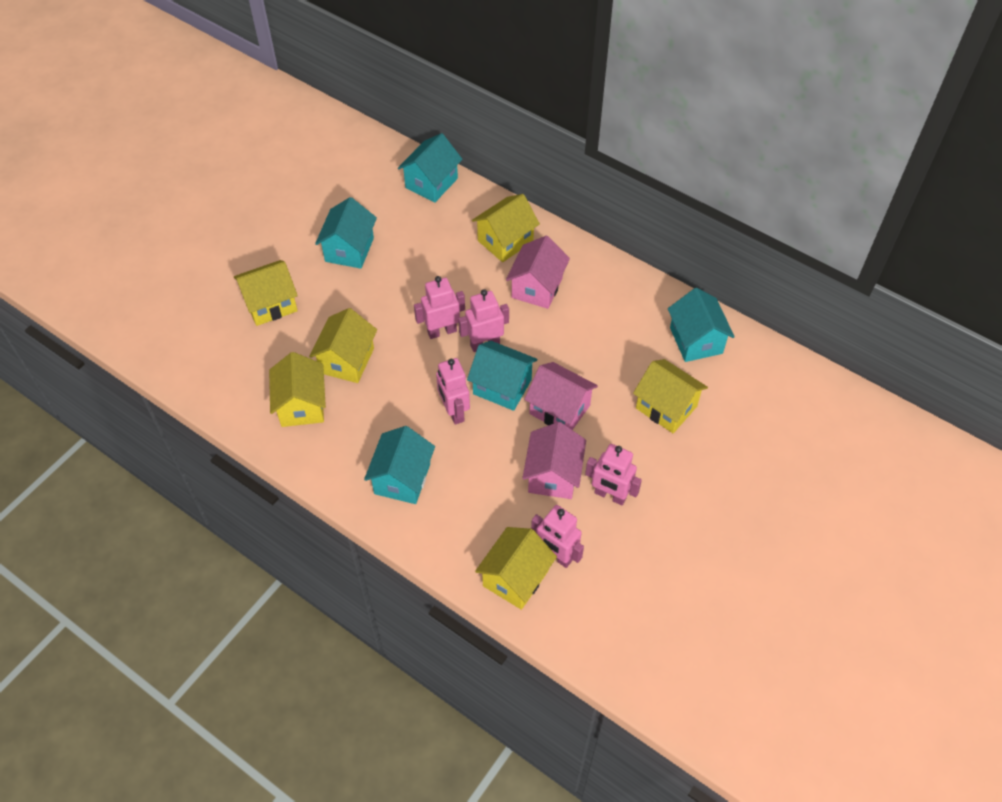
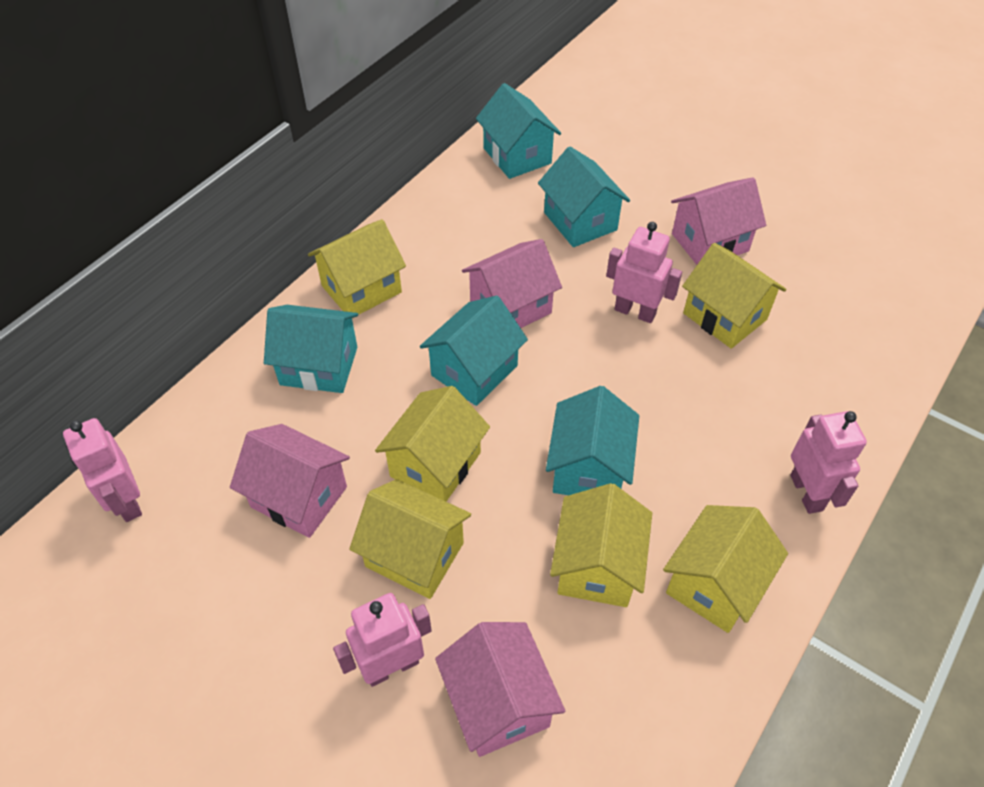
pink house: [506,236,570,309] [522,422,586,499] [524,362,598,430] = 3 -> [230,424,350,538] [435,622,565,757] [462,239,562,328] [671,177,766,265] = 4
pink robot: [414,276,465,339] [436,358,470,425] [458,289,509,352] [531,505,584,568] [585,444,642,505] = 5 -> [63,418,142,522] [333,593,432,687] [606,222,682,323] [790,411,867,514] = 4

